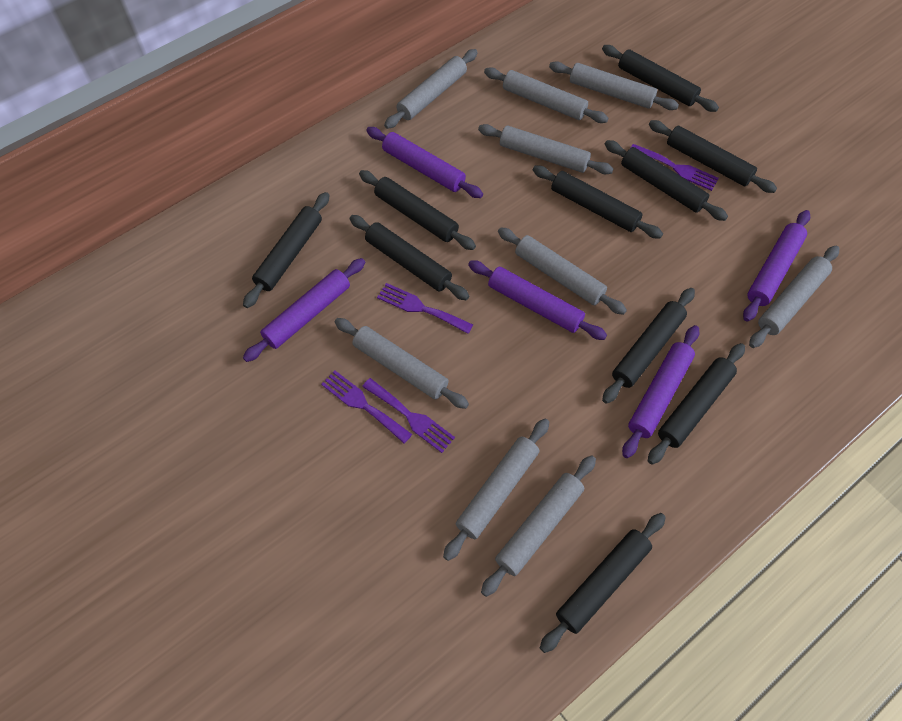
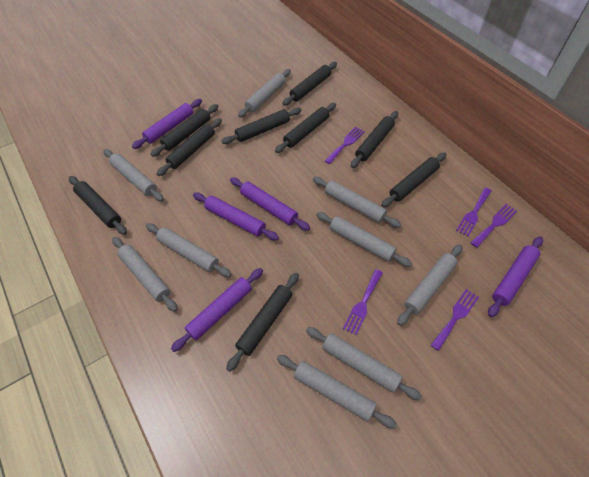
black rolling pin: [243,192,329,308] [350,215,470,300] [359,170,476,250] [533,166,663,238] [540,513,666,653] [602,45,719,112] [602,288,695,404] [605,140,728,221] [648,343,745,465] [649,120,777,193] = 10 -> [69,176,127,235] [151,104,219,157] [157,118,222,176] [222,108,302,144] [226,273,299,372] [275,103,336,153] [283,62,337,106] [351,111,398,168] [381,153,447,208] = 9
purple fork: [321,371,412,443] [362,378,455,453] [377,283,473,334] [631,144,719,191] = 4 -> [325,127,365,164] [343,269,383,335] [431,289,479,351] [456,187,492,236] [471,204,517,248] = 5

